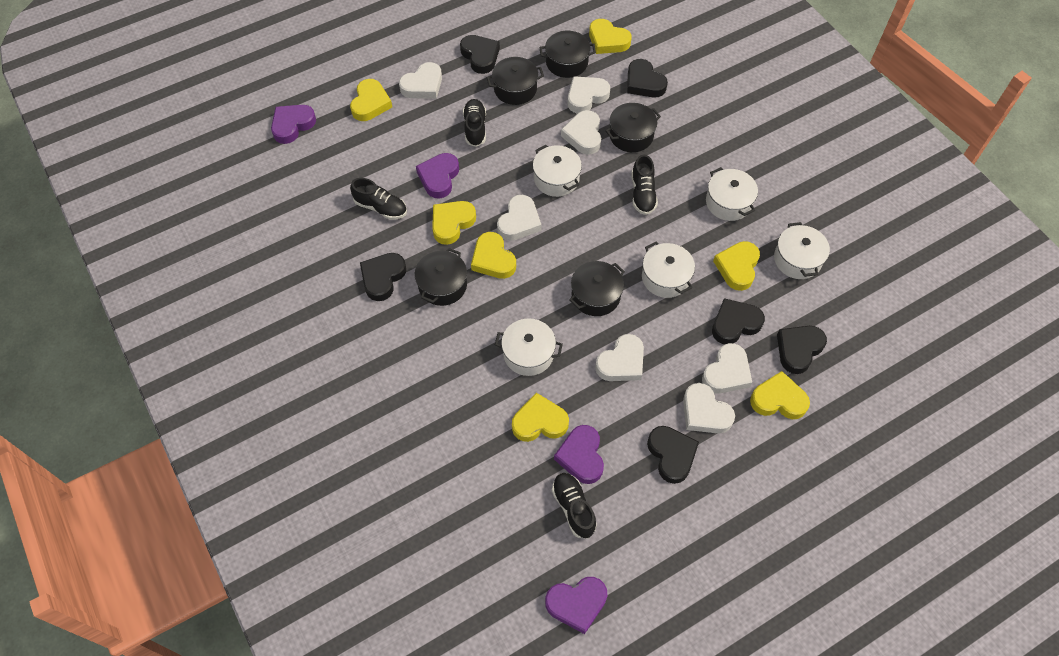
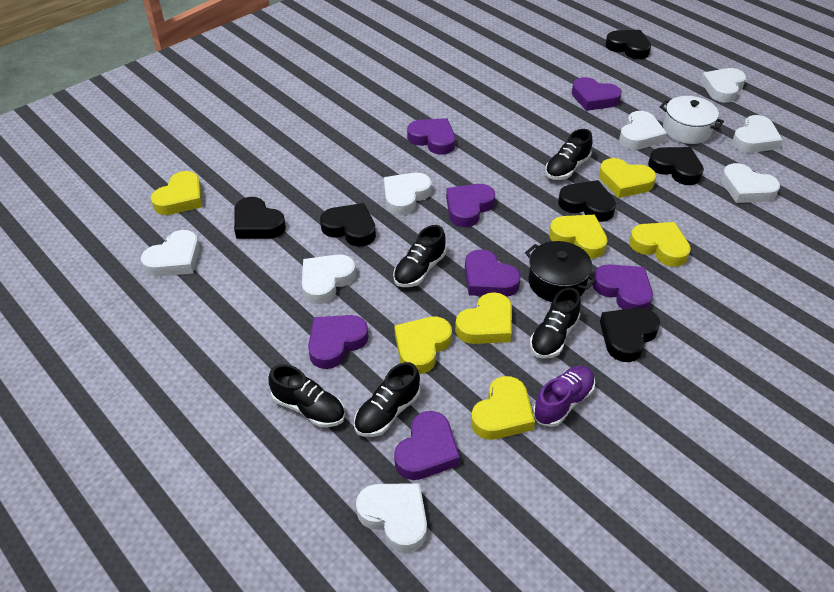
black pot: [415,248,467,306] [486,57,544,105] [540,31,596,78] [569,261,625,316] [605,103,661,152] = 5 -> [525,241,597,302] = 1
black shoe: [350,178,407,220] [463,99,486,147] [552,473,597,538] [631,154,658,215] = 4 -> [269,364,345,427] [354,362,420,437] [393,225,446,287] [530,288,581,359] [545,129,592,180] = 5
purple heart: [271,105,316,144] [416,153,459,198] [545,577,607,634] [554,425,604,484] = 4 -> [308,315,369,369] [394,411,460,480] [407,118,455,155] [446,184,495,227] [465,249,521,297] [572,77,622,111] [593,264,653,309] = 7
purple shoe: none = 0 -> [533,366,595,427] = 1
white heart: [399,62,442,99] [497,195,541,241] [561,110,601,155] [568,76,610,114] [595,334,644,381] [683,383,735,434] [702,343,752,394] = 7 -> [141,230,200,277] [302,254,356,304] [356,483,427,553] [384,173,431,215] [619,111,667,150] [700,68,746,103] [721,163,780,203] [732,115,783,153] = 8
white pot: [495,318,563,376] [533,145,582,197] [642,242,695,298] [706,167,758,221] [774,222,830,279] = 5 -> [660,96,724,144] = 1

